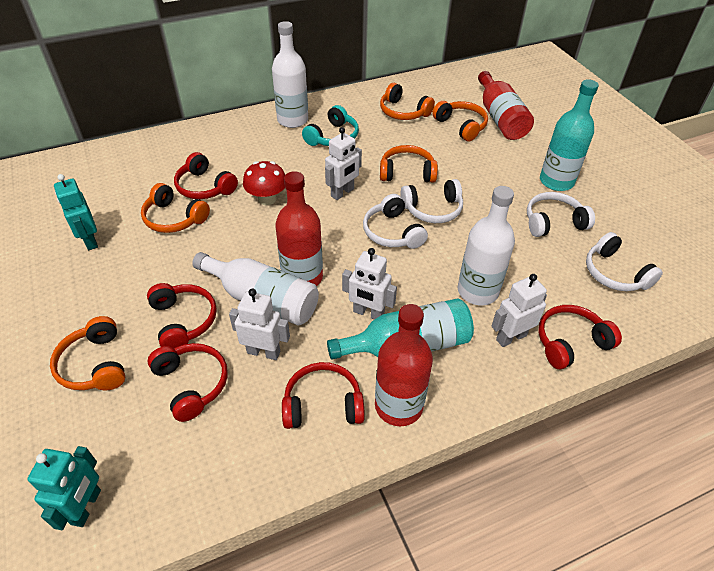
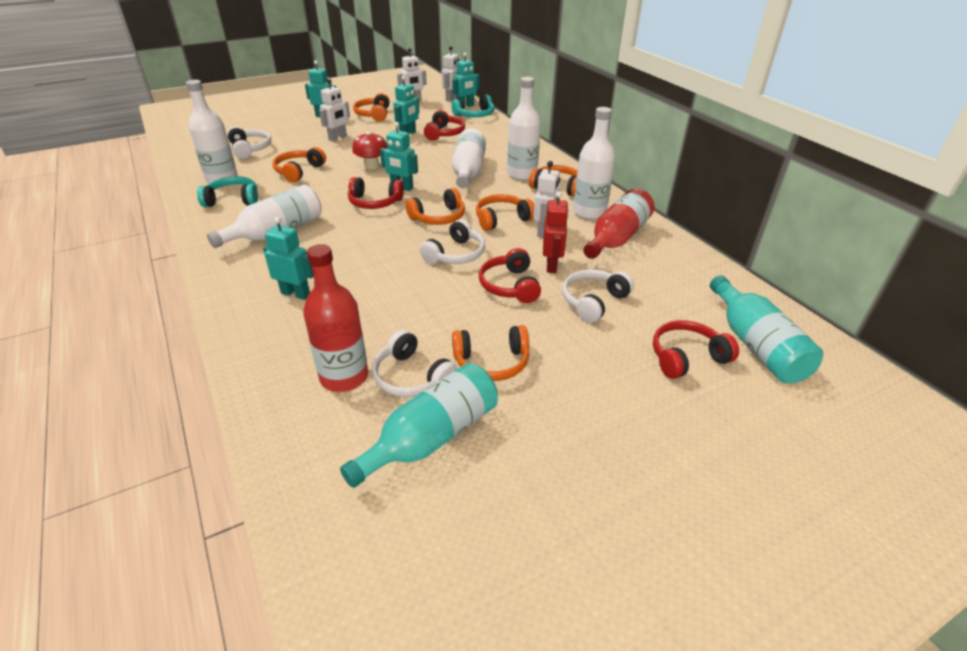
orange headphones: [50,316,125,390] [141,183,210,233] [380,83,435,120] [380,145,438,183] [432,101,488,141] = 5 -> [273,147,326,182] [353,93,390,122] [405,188,465,225] [452,325,529,381] [476,194,534,231] [529,165,578,197] = 6
red bottle: [275,171,323,286] [375,304,433,426] [478,71,534,140] = 3 -> [303,244,368,392] [583,189,654,259] = 2
red headphones: [147,283,217,348] [148,343,228,422] [174,152,238,199] [282,362,365,429] [538,305,622,369] = 5 -> [348,177,404,209] [424,110,465,141] [479,248,541,303] [653,320,739,379] = 4
red robot: none = 0 -> [543,191,569,273] = 1
turquoise headphones: [302,105,359,146] = 1 -> [197,176,258,207] [451,95,494,117] = 2
turquoise robot: [27,446,101,530] [54,174,98,250] = 2 -> [263,217,314,300] [305,60,336,117] [380,122,418,191] [393,76,419,134] [452,52,480,108] = 5
white bottle: [192,252,319,325] [272,21,308,128] [458,186,515,305] = 3 -> [186,80,238,183] [207,185,322,248] [452,128,486,188] [507,77,541,180] [573,107,615,219] = 5

